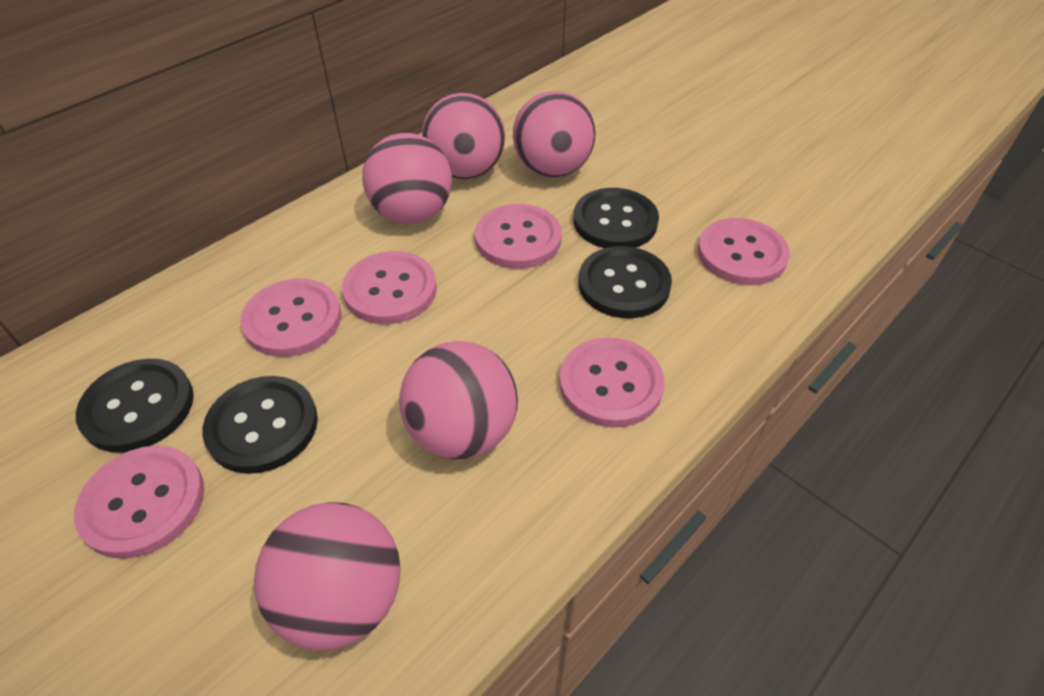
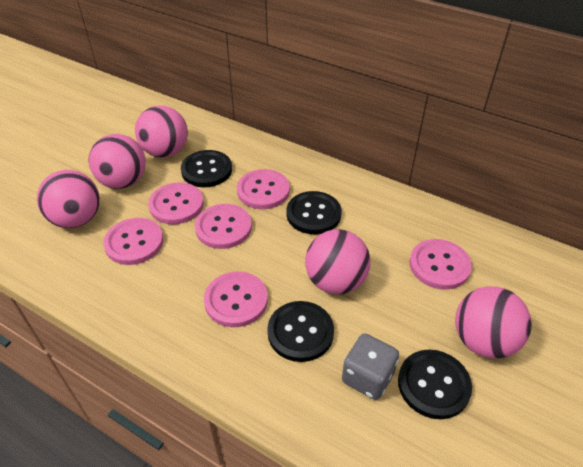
grey dice: none = 0 -> [342,333,399,400] = 1

